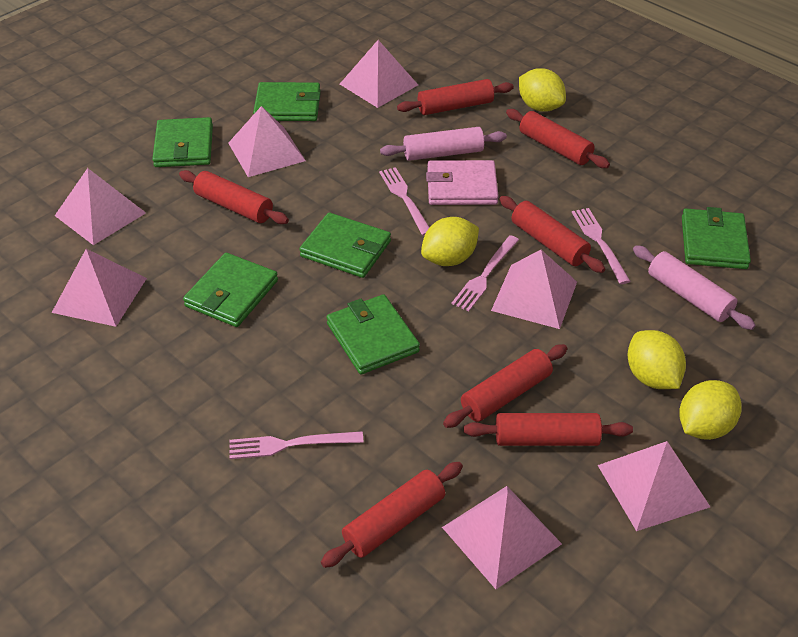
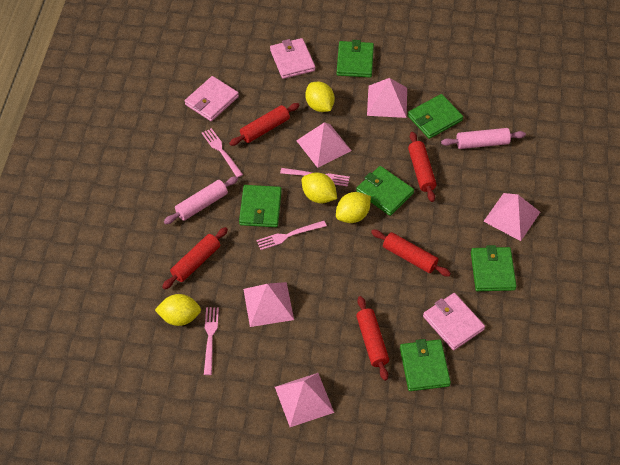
pink pyramid: [52,249,147,327] [55,168,146,245] [228,106,306,177] [340,40,418,108] [442,486,562,589] [491,250,577,329] [598,441,710,531] = 7 -> [243,282,294,327] [275,373,334,427] [296,122,352,168] [367,78,407,118] [483,193,540,241] = 5
pink wallet: [426,160,499,205] = 1 -> [185,76,239,121] [270,38,315,79] [423,293,485,350] = 3
red rolling pin: [179,170,289,224] [321,462,463,568] [397,79,514,115] [443,344,567,428] [464,413,633,446] [499,196,605,273] [506,109,610,168] = 7 -> [162,227,228,289] [229,103,300,146] [356,296,389,381] [371,229,451,277] [408,132,437,202] = 5

